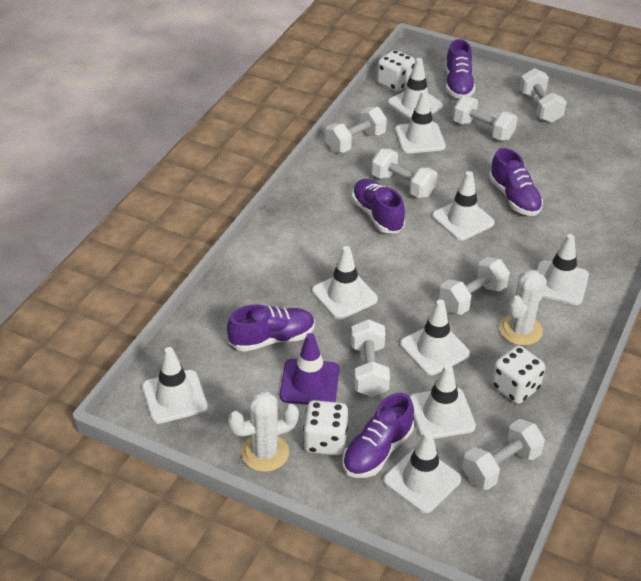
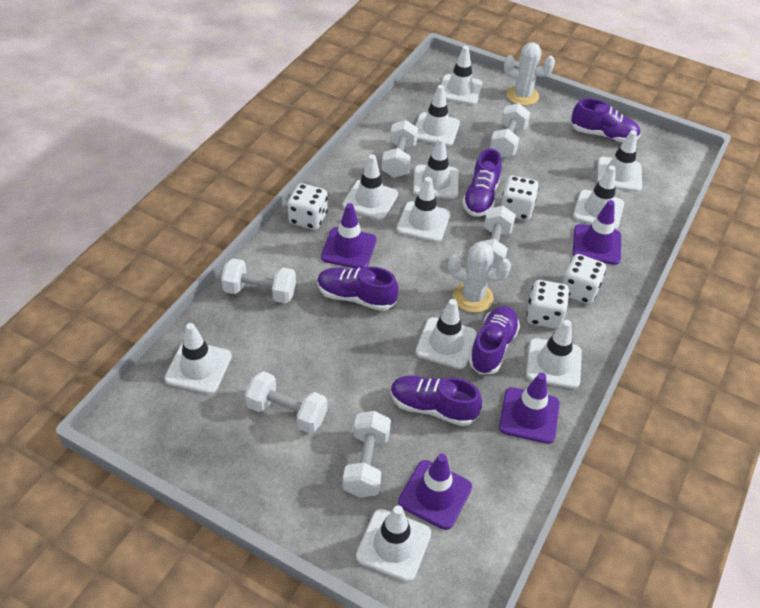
purple traffic cone: [280,333,339,405] = 1 -> [321,203,377,268] [398,454,472,530] [499,373,560,444] [573,200,621,265] = 4
white dice: [303,400,348,455] [377,50,415,92] [492,345,545,404] = 3 -> [288,183,328,230] [501,176,539,220] [527,280,569,329] [562,254,606,304] = 4
white dumbbell: [325,107,387,153] [351,319,390,397] [371,149,437,198] [439,257,510,315] [453,96,517,141] [462,419,545,490] [519,68,567,123] = 7 -> [221,258,296,304] [245,371,327,434] [343,411,391,497] [382,120,418,178] [480,206,516,268] [490,103,530,157] = 6
white traffic cone: [142,347,208,424] [312,246,378,319] [383,431,461,513] [388,58,443,120] [395,91,446,153] [400,300,470,375] [410,364,476,439] [432,171,495,241] [537,234,589,305] = 9 -> [165,323,232,394] [342,155,398,220] [356,505,431,582] [397,177,450,242] [413,137,458,199] [415,85,460,146] [415,299,477,369] [441,46,482,105] [526,320,582,389] [573,166,624,230] [597,130,642,192] = 11

